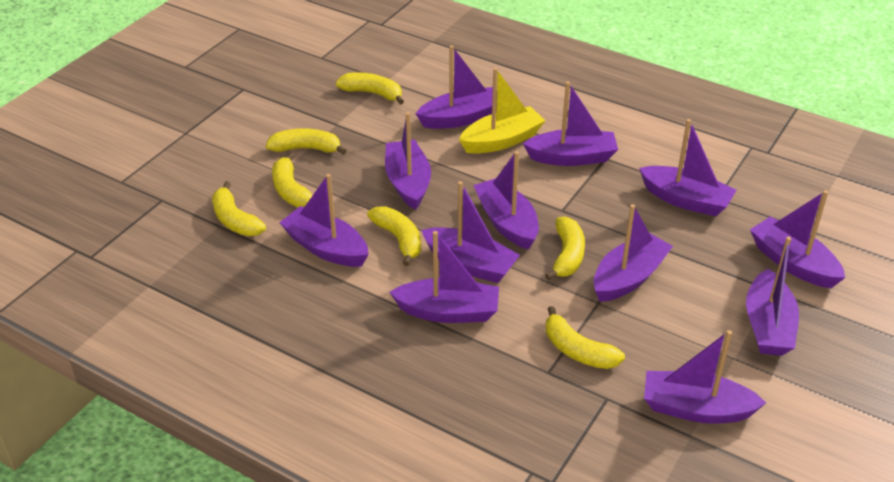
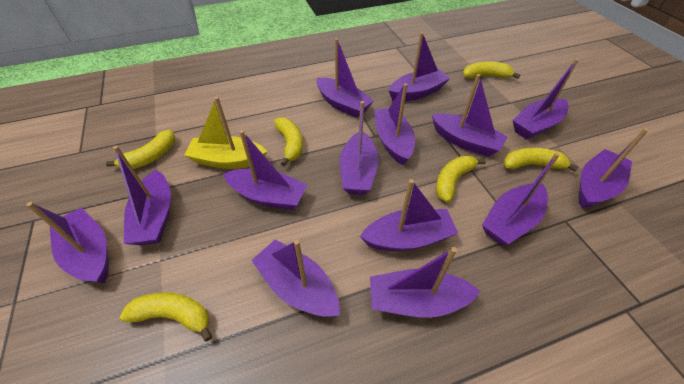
purple boat: [279,174,369,267] [385,112,431,210] [390,231,499,323] [416,45,497,129] [422,181,520,283] [473,151,539,250] [523,81,618,166] [594,204,673,302] [639,119,737,217] [644,330,766,424] [746,237,799,356] [750,190,845,288] = 12 -> [26,202,109,284] [113,146,171,245] [223,130,308,210] [251,239,340,317] [316,38,374,118] [340,101,379,195] [360,179,458,251] [370,247,480,318] [374,83,415,165] [389,32,450,101] [432,74,508,157] [482,153,560,245] [512,59,579,140] [579,128,649,208] = 14
yellow banana: [212,181,266,236] [266,128,347,155] [272,152,313,207] [336,72,404,105] [367,206,421,266] [545,216,585,280] [546,306,625,369] = 7 -> [106,130,175,169] [120,292,212,342] [274,117,303,167] [436,156,486,202] [463,61,520,79] [504,148,579,172] = 6

